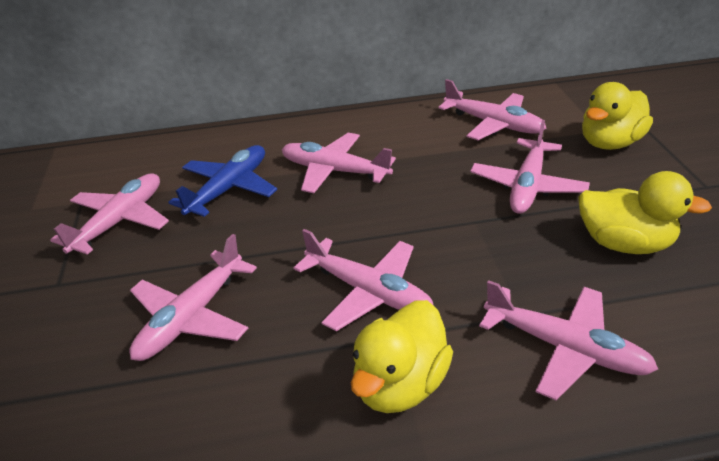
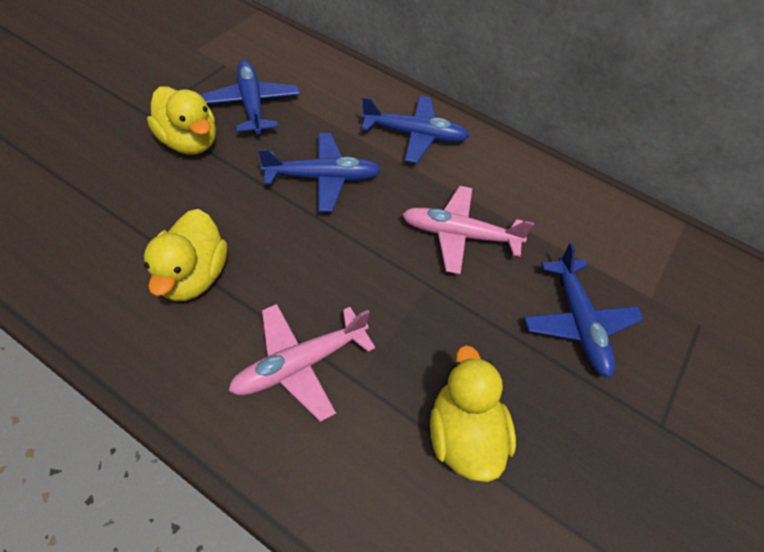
blue plane: [168,145,277,217] = 1 -> [201,60,300,134] [258,133,381,212] [361,95,469,163] [524,243,644,378] = 4
pink plane: [50,173,169,255] [130,234,257,361] [282,133,396,193] [294,229,434,331] [438,79,547,140] [470,120,590,214] [479,280,658,400] = 7 -> [228,304,376,422] [402,186,534,274] = 2

